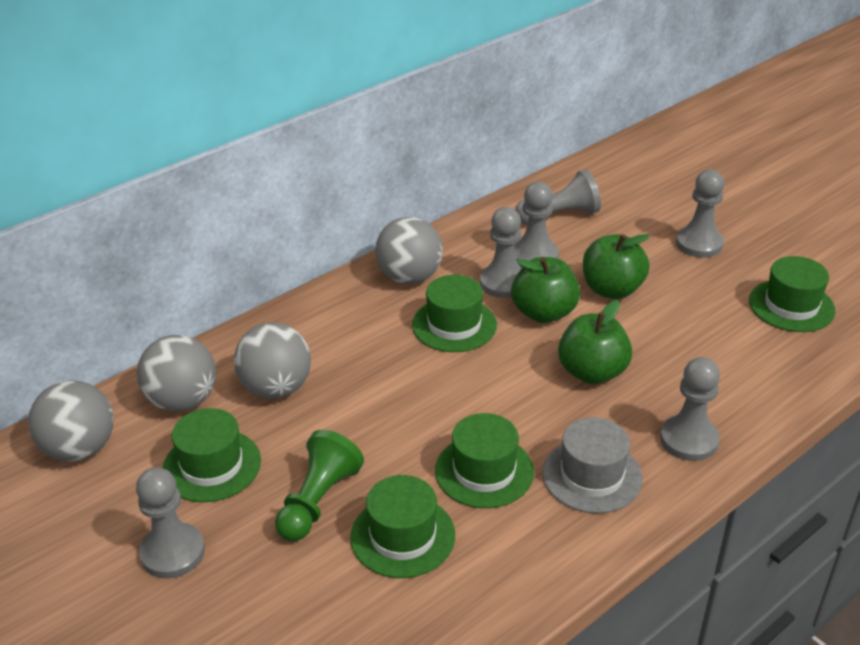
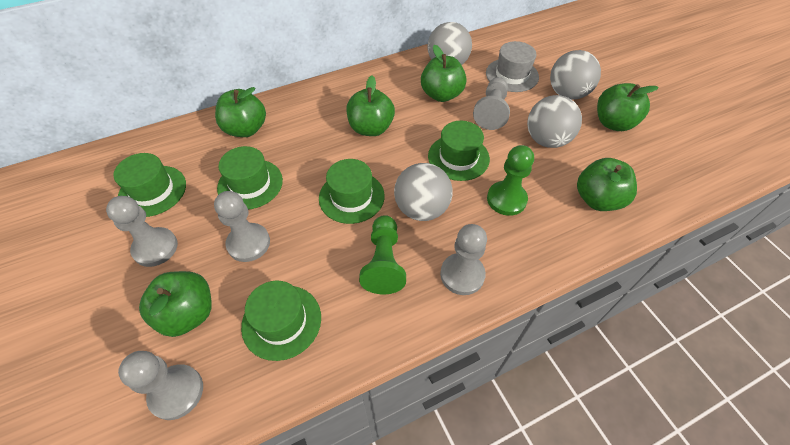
green apple: [511,257,580,323] [558,300,632,384] [583,234,650,299] = 3 -> [139,271,212,337] [215,87,266,137] [346,75,395,136] [421,45,467,102] [577,158,637,211] [597,83,659,131] = 6
green pawn: [275,430,364,541] = 1 -> [359,215,406,294] [487,145,534,216] = 2
grey pawn: [136,467,205,578] [480,207,522,298] [514,182,559,267] [515,169,601,225] [660,357,720,461] [676,170,724,257] = 6 -> [106,196,178,267] [118,351,203,420] [214,191,270,262] [440,224,487,295] [473,77,510,130] = 5

